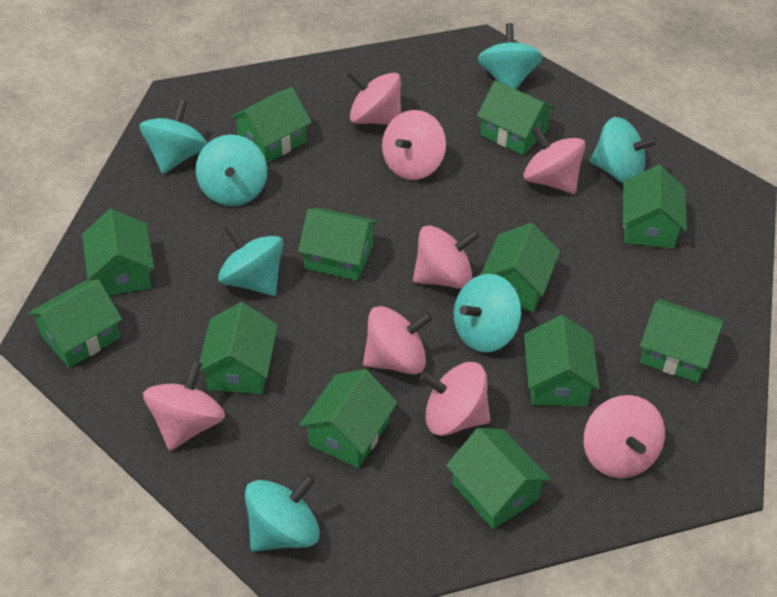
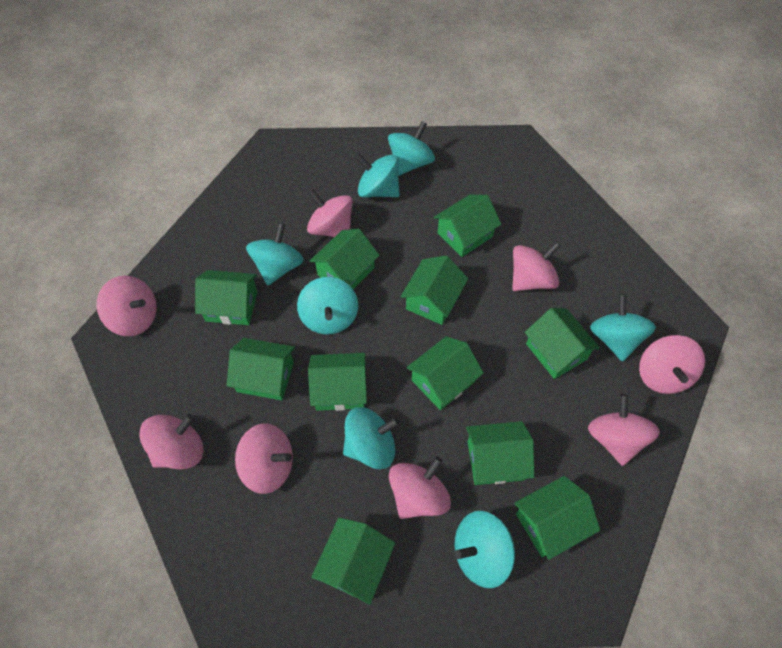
green house: [28,279,122,368] [82,209,154,296] [199,302,278,394] [230,87,312,163] [298,208,378,281] [299,369,397,468] [446,428,551,529] [477,80,556,155] [481,223,560,312] [524,315,600,406] [623,165,687,249] [640,299,724,383] = 12 -> [195,270,257,325] [227,338,295,400] [308,353,367,411] [310,229,380,289] [311,518,395,605] [400,256,468,325] [406,336,484,410] [434,195,501,257] [466,421,534,485] [514,476,600,560] [525,308,600,379] = 11

